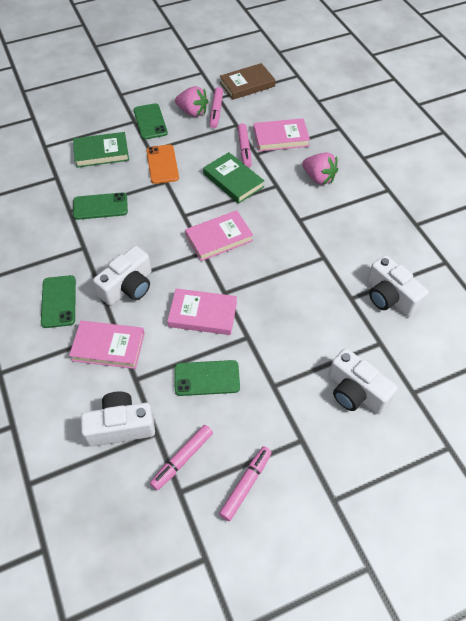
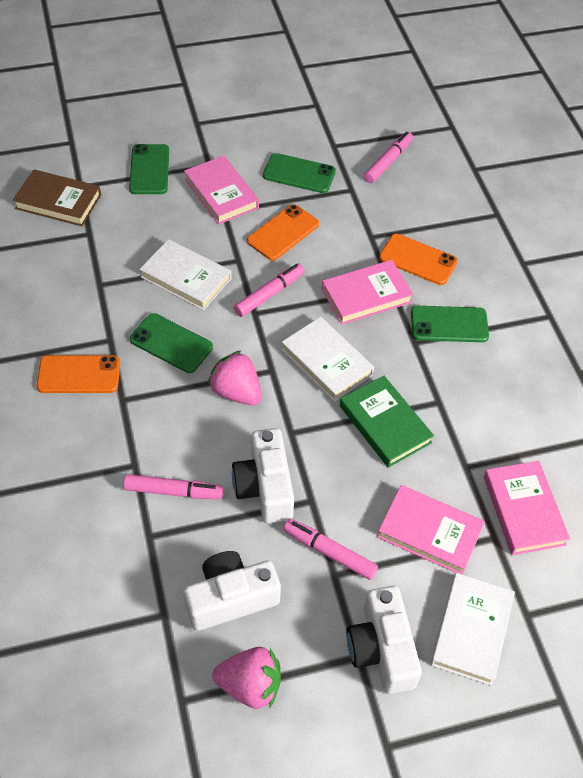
green book: [73,132,129,168] [203,152,264,204] = 2 -> [340,376,434,468] = 1
orange phone: [146,145,179,184] = 1 -> [36,355,120,393] [247,204,319,260] [379,234,458,285] = 3
white book: none = 0 -> [140,239,231,310] [281,317,374,402] [430,573,515,686] = 3
white camera: [81,391,155,447] [93,246,151,306] [329,348,398,414] [367,255,429,317] = 4 -> [184,551,281,631] [232,428,294,523] [346,586,422,694] = 3

